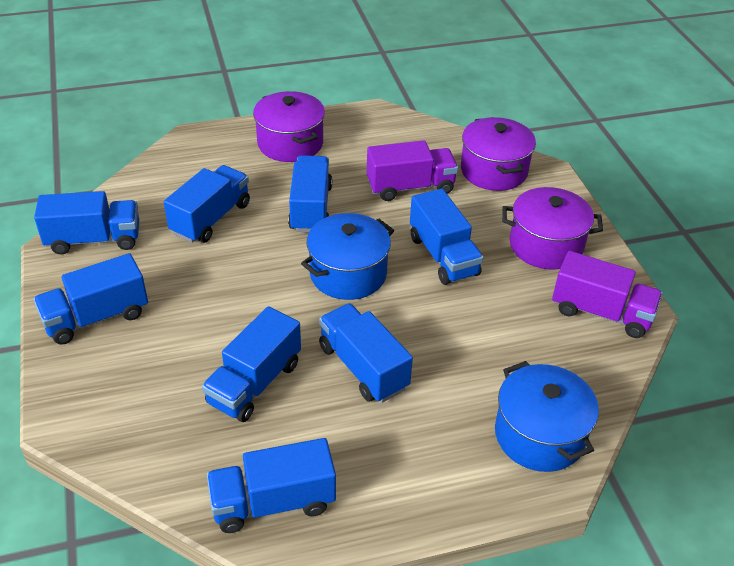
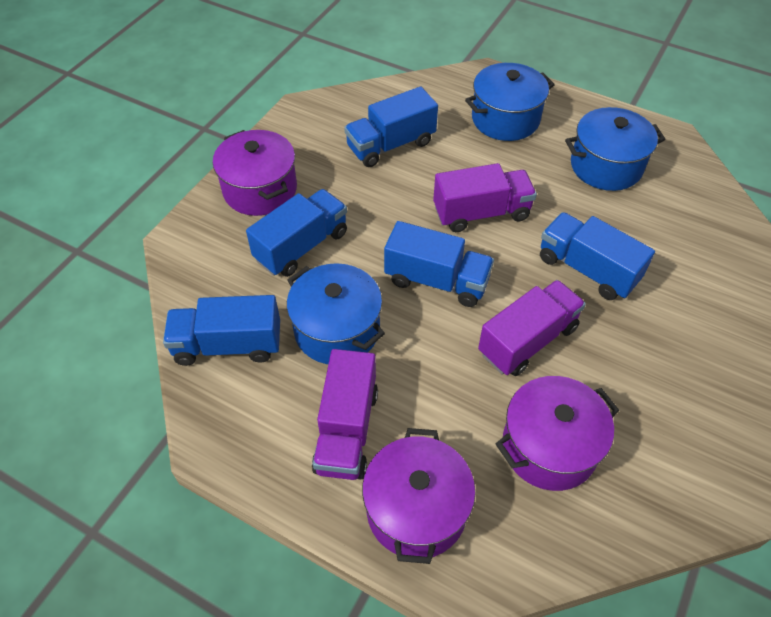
blue pot: [301,213,394,300] [495,361,599,472] = 2 -> [287,263,385,364] [465,63,555,141] [565,107,665,191] = 3
blue truck: [33,253,148,345] [34,191,139,254] [164,165,250,243] [202,306,301,422] [207,438,336,533] [288,155,332,232] [319,303,413,403] [410,189,484,285] = 8 -> [163,295,280,366] [246,189,347,277] [344,87,438,167] [384,221,494,307] [540,212,655,300] = 5
purple truck: [367,140,458,201] [552,251,663,338] = 2 -> [312,349,378,480] [433,163,537,232] [478,280,586,376] = 3

